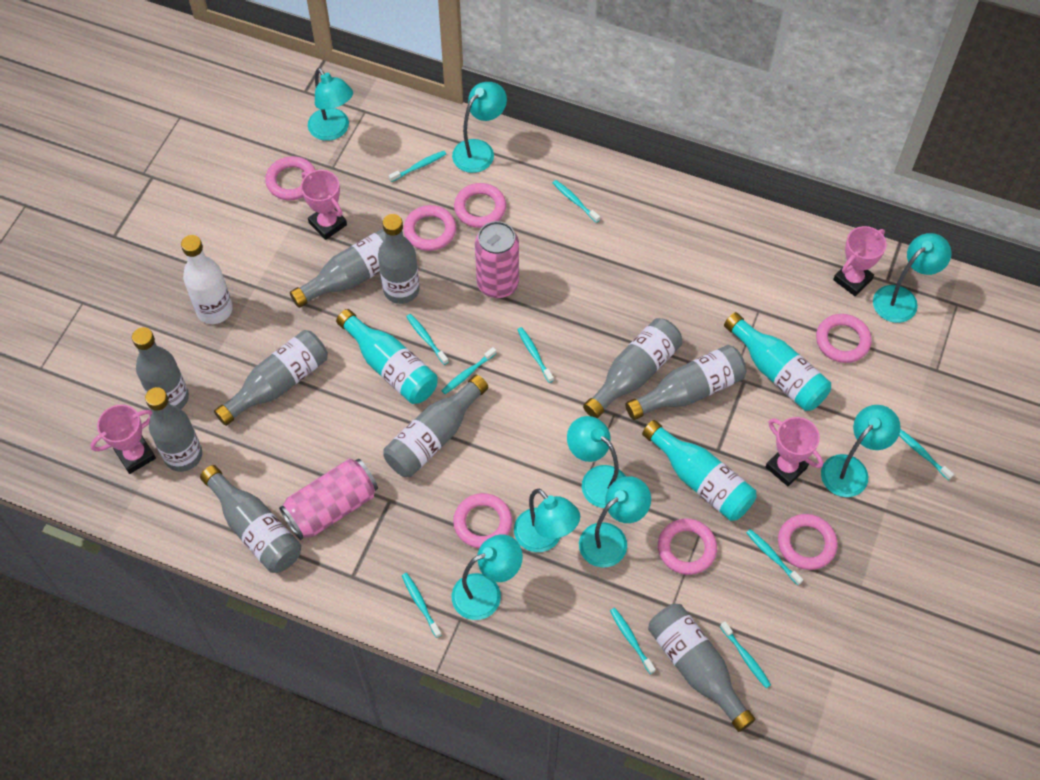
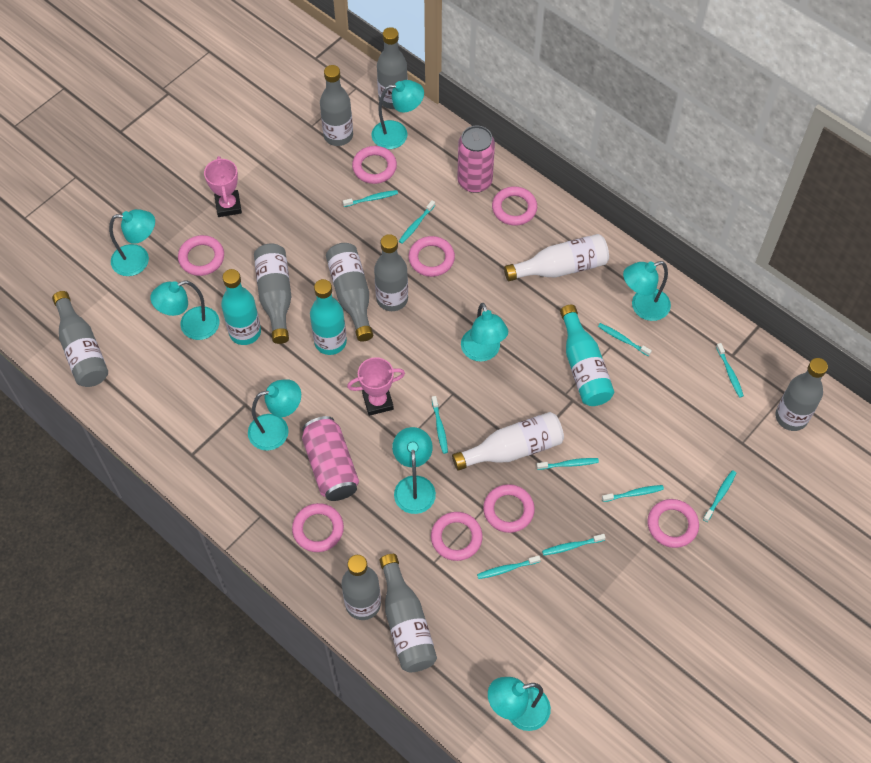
grey bottle: [132,327,189,409] [145,387,202,472] [200,465,301,573] [214,330,328,426] [290,229,385,308] [378,214,420,304] [383,375,488,477] [583,318,682,418] [625,345,746,420] [648,604,755,732] = 10 -> [52,291,108,387] [254,243,292,344] [320,65,353,146] [326,243,373,342] [342,555,381,620] [374,234,408,311] [377,27,408,109] [379,554,437,672] [775,358,828,431] = 9
pink ring: [265,156,315,200] [403,205,456,251] [453,493,512,548] [454,183,506,228] [658,519,717,575] [778,514,838,570] [816,314,871,363] = 7 -> [178,235,224,276] [292,503,344,552] [352,146,397,184] [409,236,455,277] [431,512,483,561] [483,484,535,533] [492,186,537,226] [648,499,699,548] = 8
pink trophy: [90,405,156,474] [301,170,347,240] [766,417,823,486] [833,226,887,296] = 4 -> [204,156,242,217] [347,357,405,416] = 2
white bottle: [181,235,233,324] = 1 -> [452,412,564,471] [504,234,609,281] = 2

